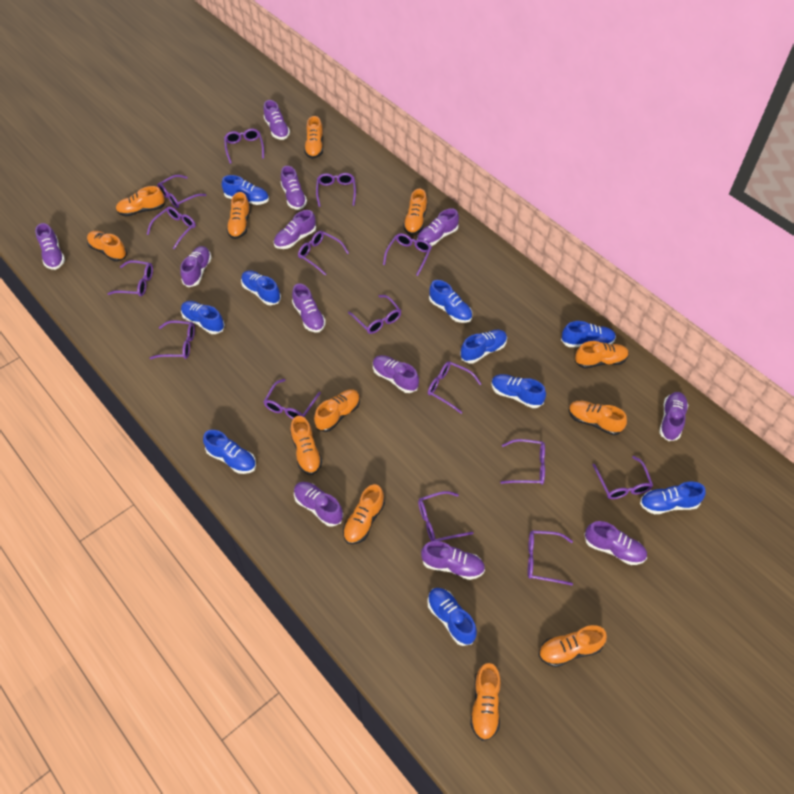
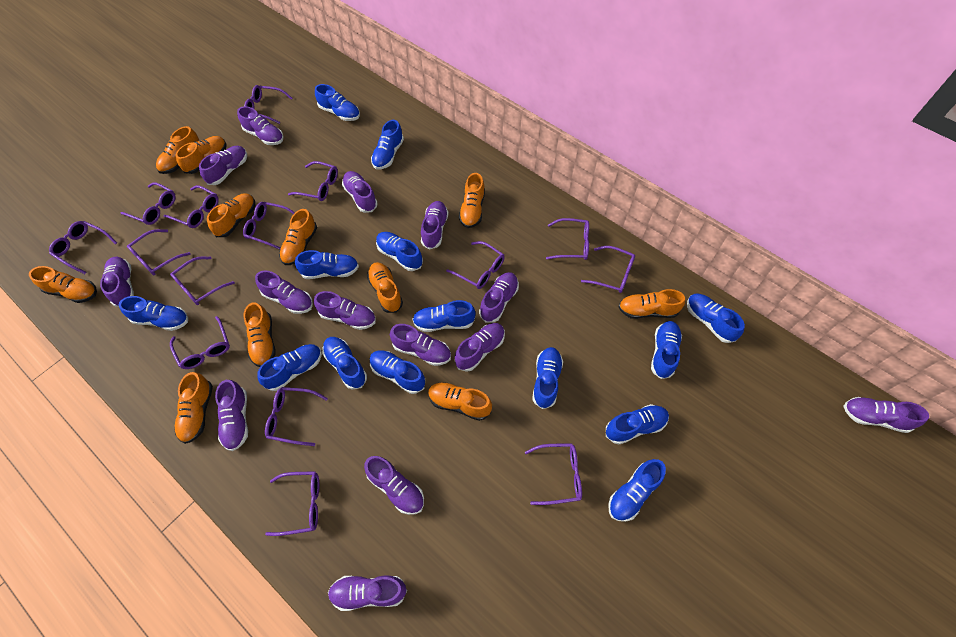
blue shoe: [181,301,225,334] [203,430,256,474] [222,175,269,205] [241,270,281,305] [427,588,477,646] [429,280,472,323] [460,330,507,363] [491,374,546,408] [561,321,616,347] [640,481,706,514] = 10 -> [119,296,188,331] [257,344,322,391] [295,250,359,279] [315,84,360,121] [322,337,367,390] [370,350,425,394] [371,120,404,169] [376,232,423,271] [412,300,475,332] [532,347,563,409] [606,404,669,444] [608,459,666,522] [651,321,682,379] [687,293,745,343] = 14
orange shoe: [87,231,127,261] [116,186,165,217] [226,192,251,239] [290,416,322,475] [304,116,323,159] [314,389,360,432] [343,484,385,544] [403,189,428,235] [470,663,501,741] [538,625,607,667] [568,401,627,435] [575,341,629,368] = 12 -> [29,266,97,303] [156,126,199,174] [174,372,213,444] [175,136,227,174] [207,193,255,237] [243,303,276,367] [279,209,317,265] [367,262,403,313] [428,382,492,421] [459,173,485,228] [618,289,685,319] = 11
purple shoe: [35,223,65,270] [180,246,212,287] [264,100,290,140] [274,210,316,249] [281,166,307,210] [292,283,326,332] [294,482,343,527] [373,355,419,393] [417,208,459,246] [421,541,485,580] [584,521,647,565] [659,392,688,441] = 12 -> [100,256,134,307] [199,146,247,185] [215,380,248,451] [237,106,283,145] [255,270,313,314] [314,291,376,330] [328,575,407,611] [342,171,378,213] [364,456,424,515] [390,324,451,366] [421,201,448,250] [455,323,505,372] [479,272,519,323] [843,397,929,433] = 14

